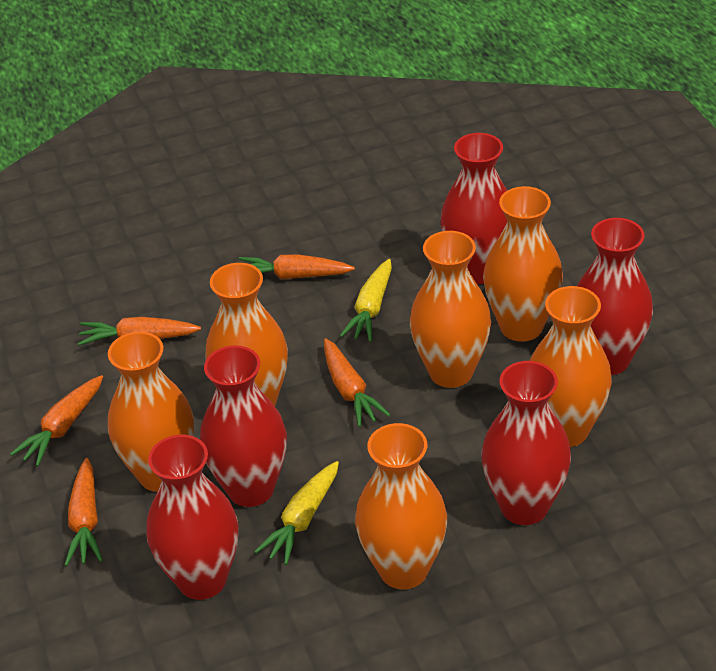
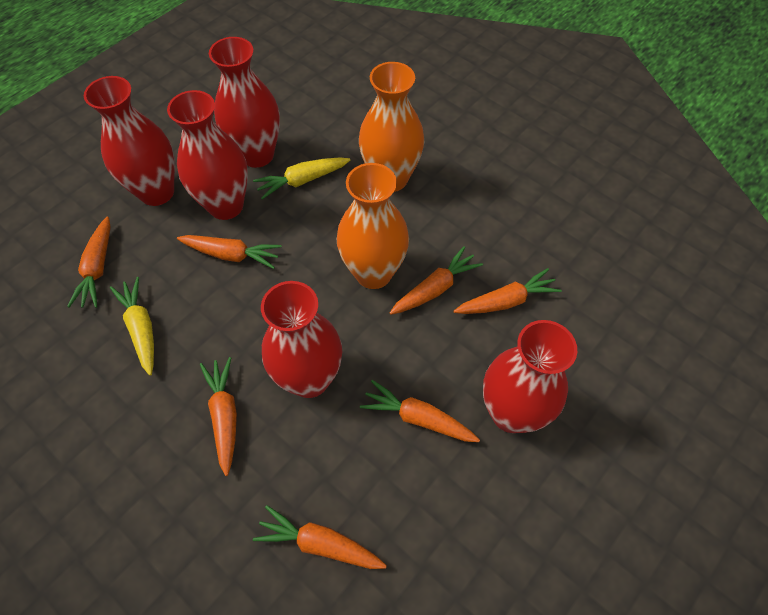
orange carrot: [10,375,103,466] [65,458,103,566] [77,317,201,346] [239,254,355,279] [324,338,390,427] = 5 -> [67,217,111,308] [177,235,282,269] [200,357,237,476] [253,505,387,569] [360,380,480,442] [390,246,483,315] [454,268,562,314] = 7
orange vase: [108,331,194,492] [205,263,288,406] [355,423,447,589] [410,231,491,388] [483,186,563,342] [530,286,612,447] = 6 -> [336,163,409,289] [359,62,424,192] = 2

